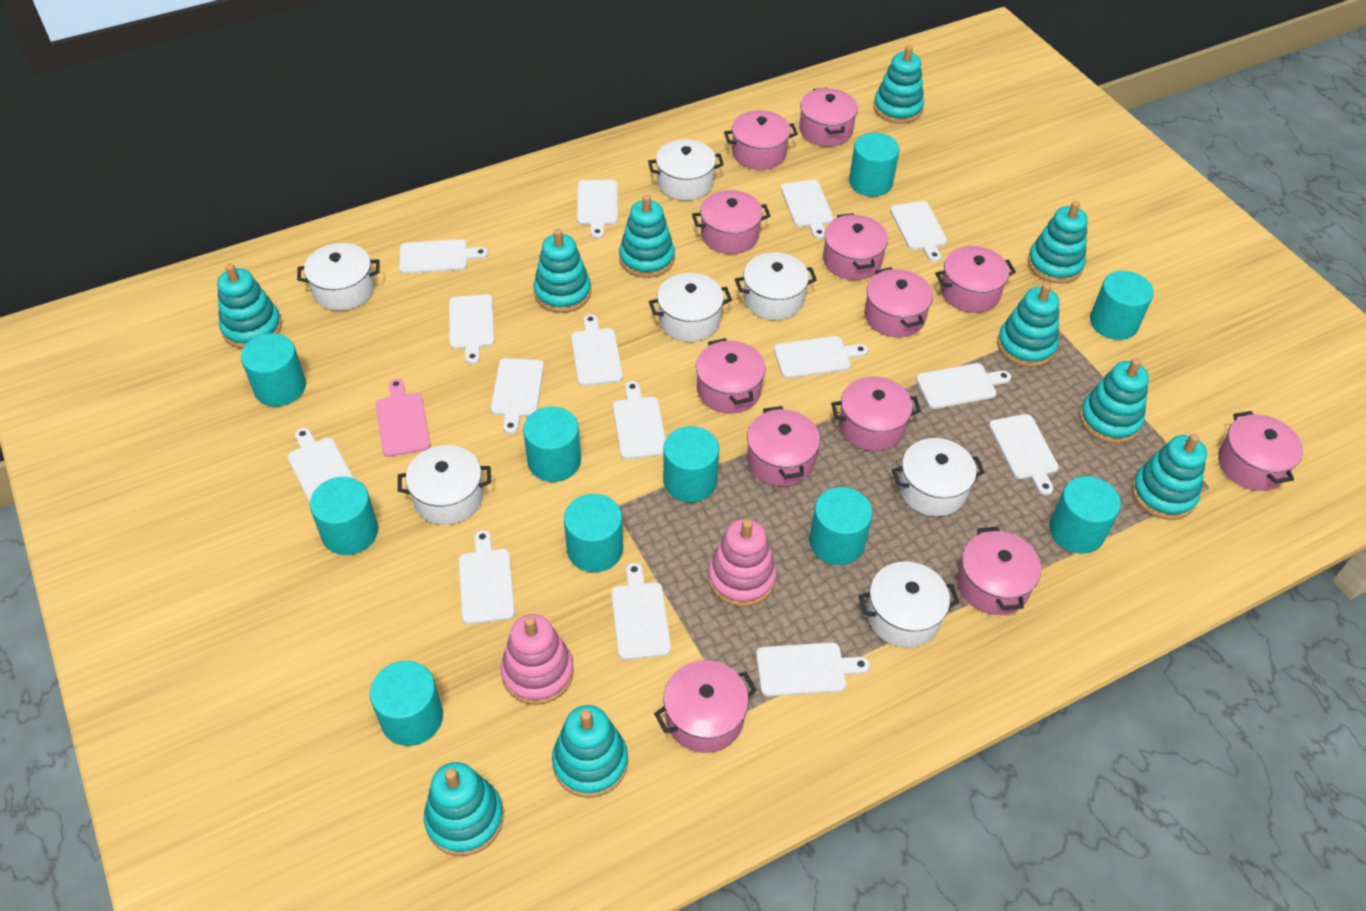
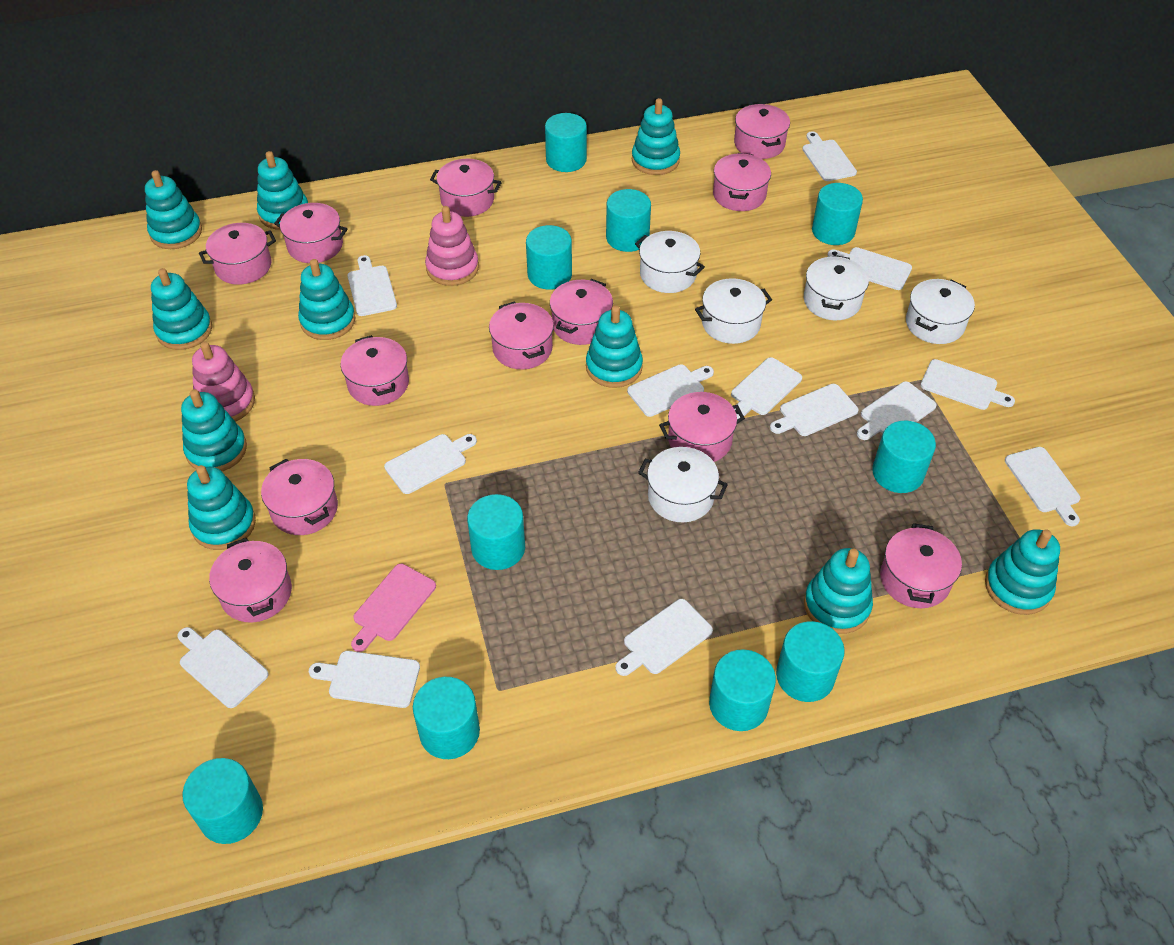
white cutting board: [287,428,353,502] [399,239,488,274] [449,294,494,364] [459,530,515,625] [491,358,544,434] [571,314,623,386] [577,180,618,239] [611,563,671,660] [613,381,666,460] [756,642,870,697] [774,336,868,378] [781,180,834,239] [890,201,947,262] [916,363,1011,409] [989,414,1059,495] = 15 -> [177,627,269,708] [309,651,420,708] [347,255,397,316] [384,434,477,494] [615,599,713,676] [627,364,714,417] [731,357,802,419] [770,384,859,436] [802,131,857,181] [827,247,912,290] [857,381,937,440] [920,359,1015,410] [1005,447,1080,526] = 13
white pot: [297,243,380,311] [398,445,491,525] [648,139,724,201] [649,273,732,342] [735,252,817,320] [859,562,959,648] [892,438,985,516] = 7 -> [635,231,705,293] [638,447,728,522] [695,278,772,344] [804,255,869,320] [906,279,975,344] = 5

